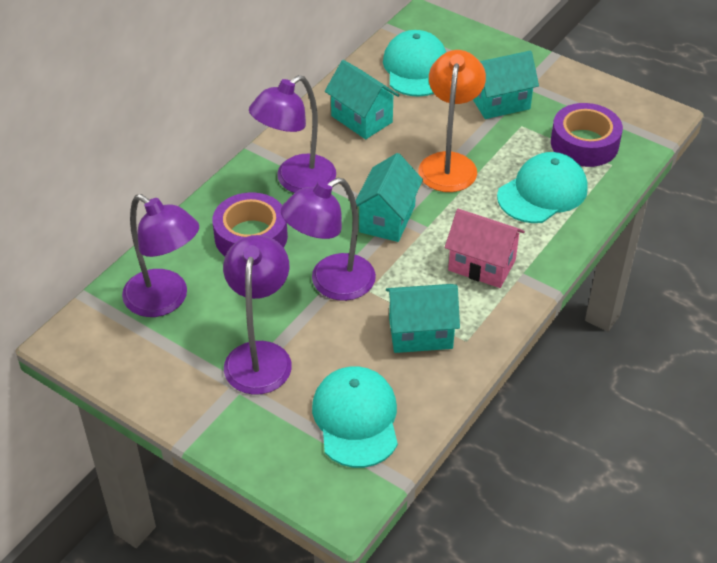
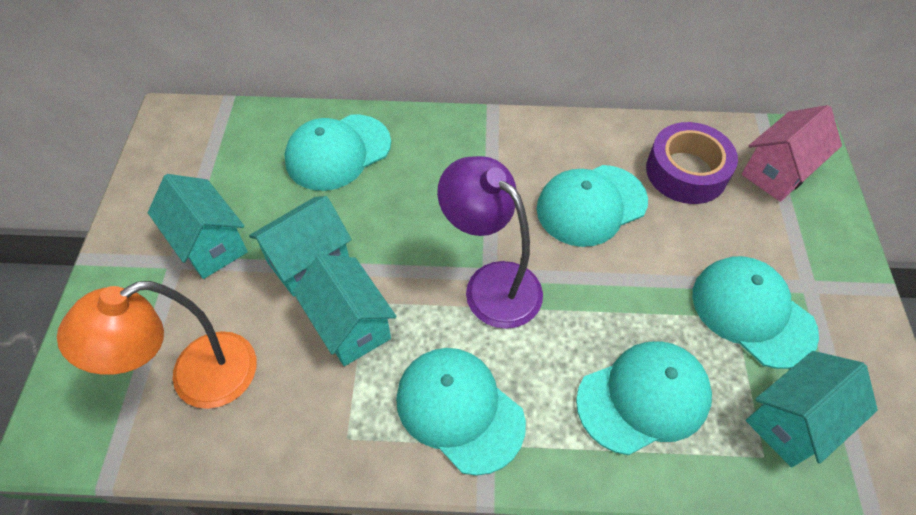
purple lamp: [122,194,199,317] [223,235,292,395] [249,75,336,193] [281,178,376,301] = 4 -> [437,156,543,329] = 1
purple tape: [213,192,288,256] [551,103,623,167] = 2 -> [646,122,738,204] = 1
turquoise cap: [312,367,398,468] [383,30,446,97] [497,152,588,223] = 3 -> [284,115,391,191] [396,348,526,476] [537,165,648,247] [576,341,712,455] [692,256,819,369] = 5

